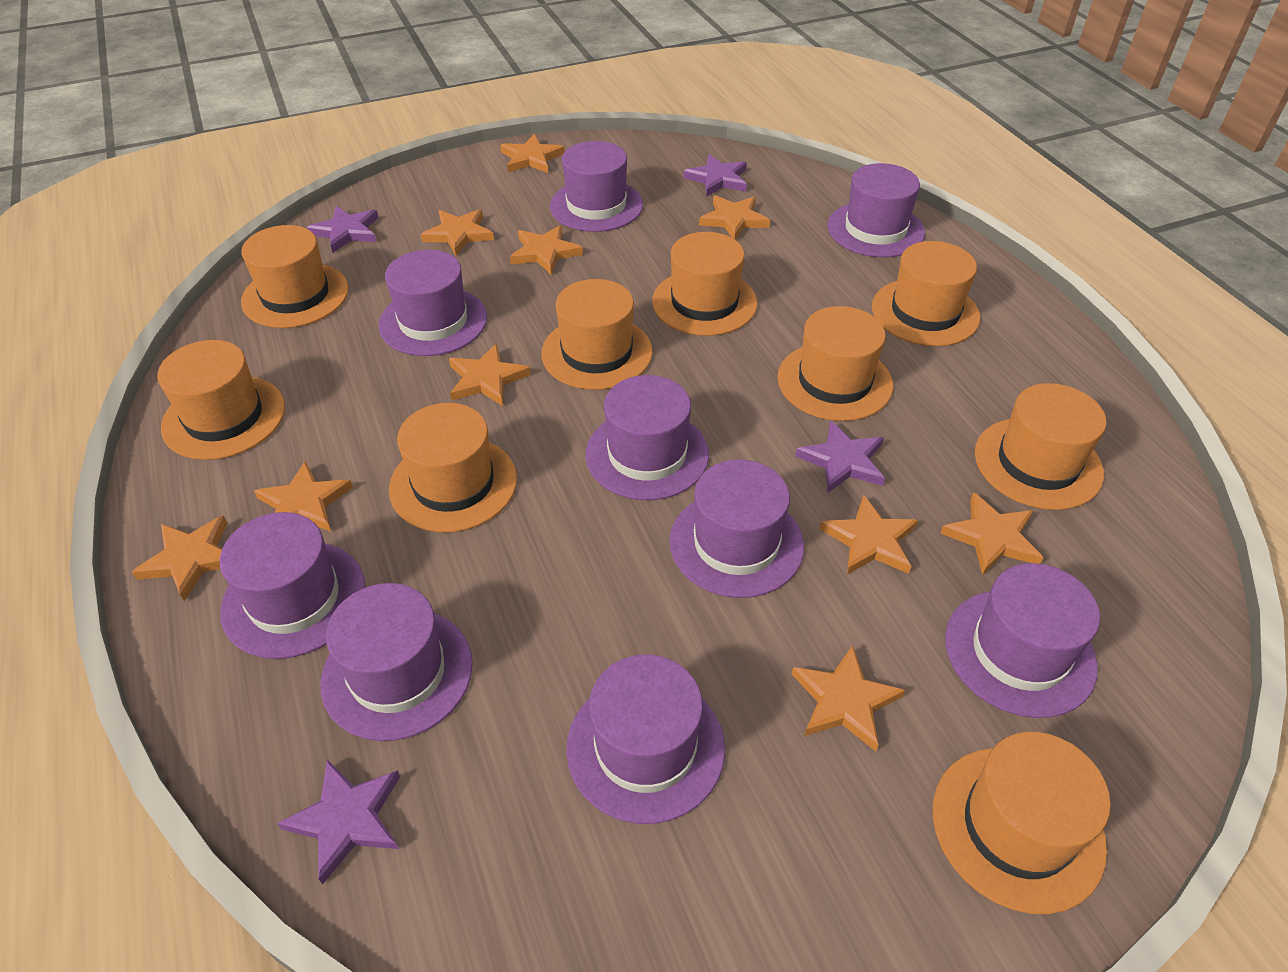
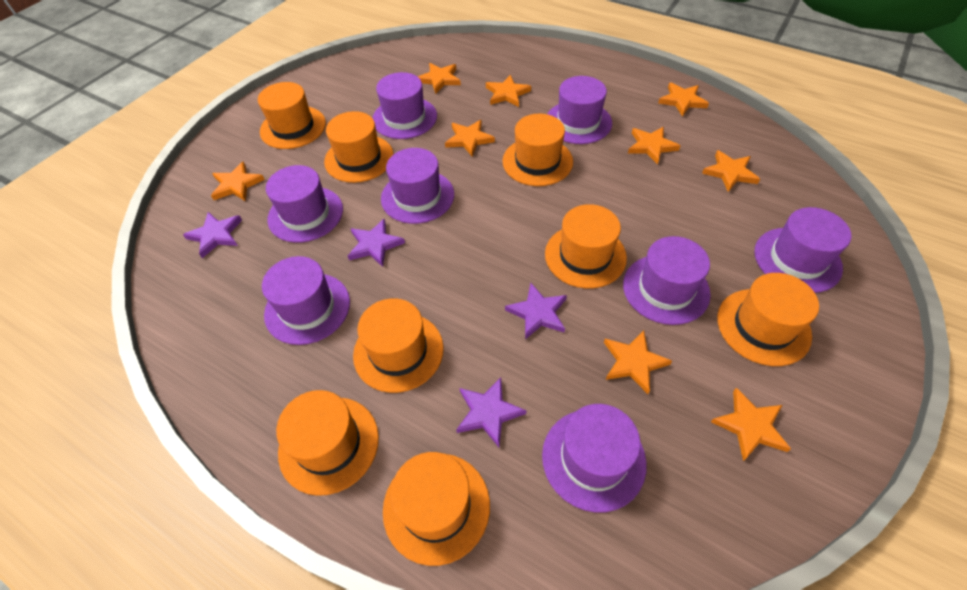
orange hat: [157,340,285,460] [241,225,349,328] [389,403,517,532] [541,279,653,390] [652,232,758,336] [778,306,893,421] [872,241,980,346] [933,732,1111,914] [975,383,1106,510] = 9 -> [258,82,326,149] [276,390,379,496] [324,111,394,183] [353,298,444,393] [383,452,490,566] [502,114,573,186] [545,204,627,288] [717,273,819,366] = 8
orange star: [132,515,227,602] [254,461,353,532] [421,209,494,256] [449,344,531,406] [500,134,565,173] [510,225,583,274] [699,195,770,240] [792,645,905,751] [820,495,918,575] [941,492,1044,575] = 10 -> [211,162,265,201] [418,63,461,94] [445,120,495,156] [486,75,531,107] [604,330,672,394] [628,127,680,165] [658,83,709,117] [702,150,760,192] [711,388,791,461] = 9
purple hat: [220,512,366,659] [320,583,473,741] [379,250,487,356] [550,141,643,232] [566,654,725,824] [586,375,709,500] [669,459,804,598] [827,163,925,257] [945,563,1100,718] = 9 -> [262,256,350,345] [266,165,343,243] [373,72,437,139] [381,148,454,224] [542,404,647,513] [547,76,612,144] [623,236,711,325] [754,207,852,293] = 8

